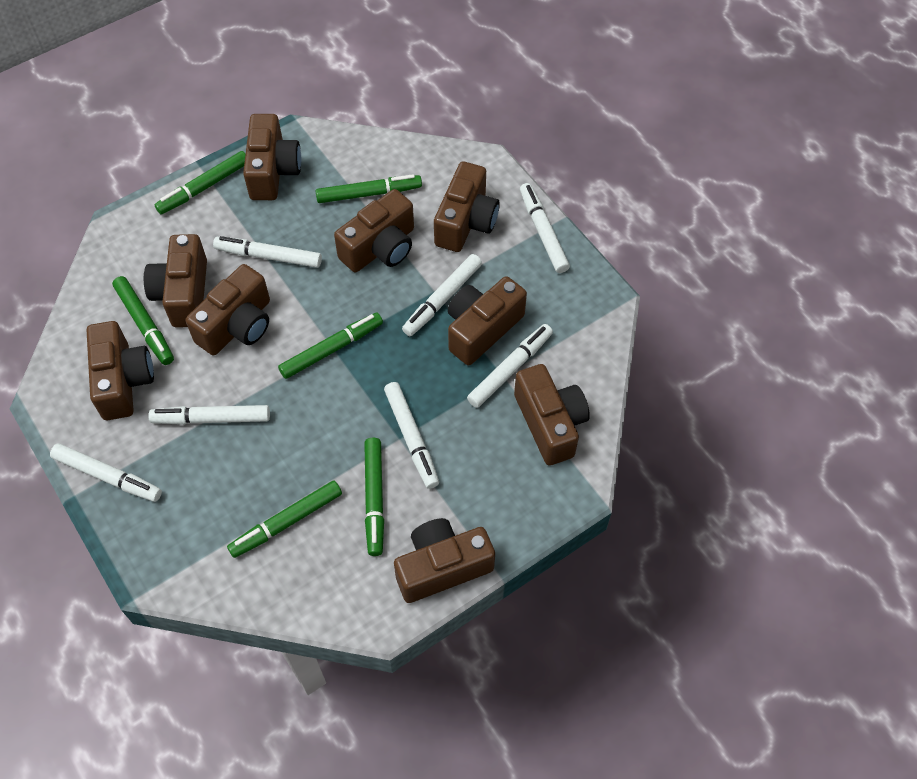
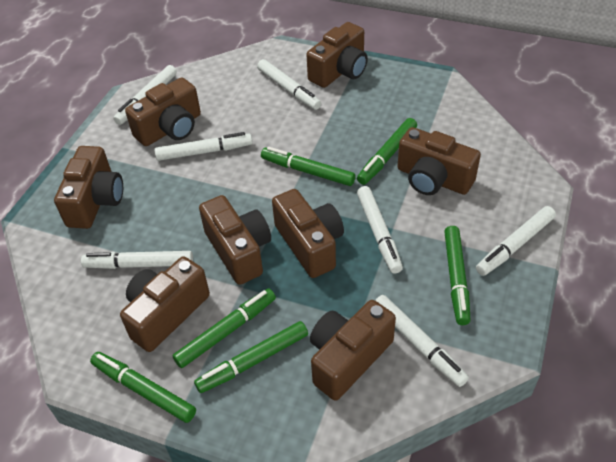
brown camera: [87,321,154,420] [144,234,207,328] [186,264,270,355] [243,114,301,200] [334,189,414,272] [394,518,495,603] [434,161,500,252] [448,276,527,365] [514,364,590,466] = 9 -> [54,146,123,229] [120,256,210,352] [125,77,201,146] [199,195,271,285] [272,189,344,278] [307,22,368,88] [310,300,396,401] [397,127,481,195] = 8

